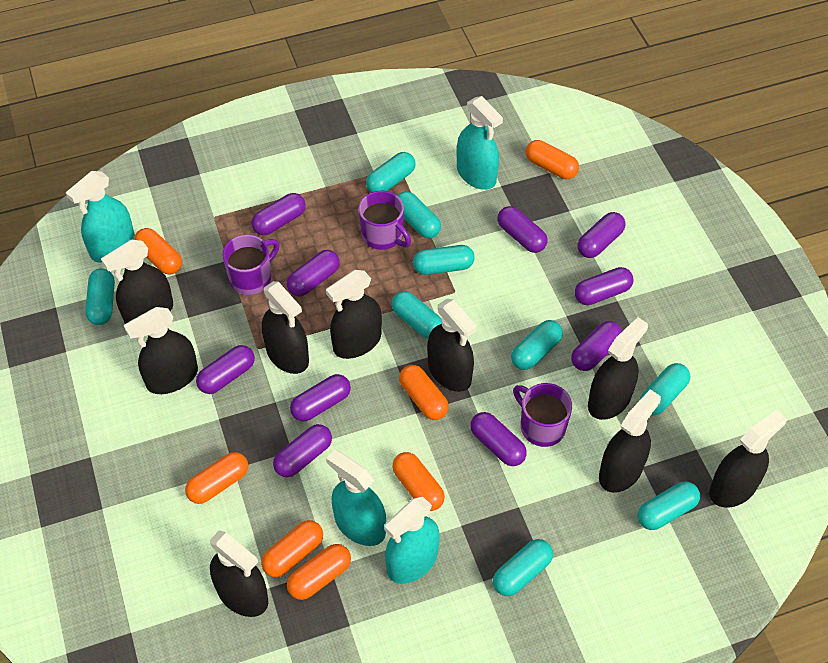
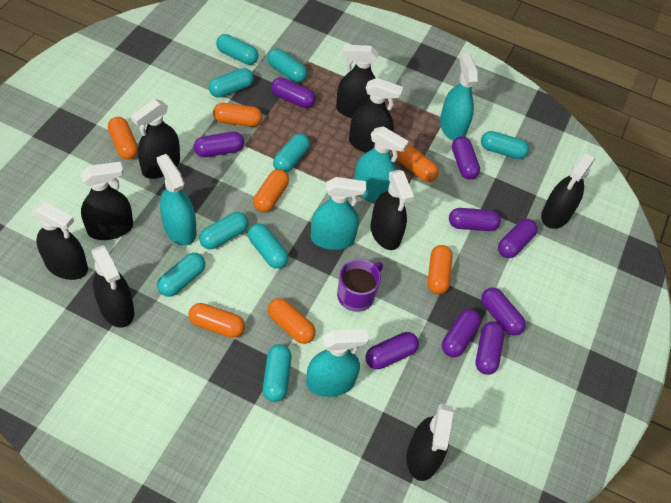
purple capsule: [196,345,255,394] [251,193,306,235] [273,424,332,477] [287,250,340,296] [290,374,351,422] [470,412,527,466] [497,206,547,253] [571,321,622,371] [575,267,634,305] [577,212,626,258] = 10 -> [194,132,244,157] [271,77,316,108] [366,332,419,369] [442,309,481,357] [449,208,501,231] [452,136,480,180] [475,321,505,375] [481,288,526,336] [498,219,538,258] = 9
purple mug: [222,235,279,295] [359,191,411,250] [513,383,572,447] = 3 -> [337,259,383,312] = 1
turquoise spray bottle: [66,171,135,263] [326,449,386,546] [384,497,440,584] [457,96,503,190] = 4 -> [156,154,197,246] [306,329,369,397] [310,177,366,250] [354,126,409,202] [440,53,478,141] = 5

